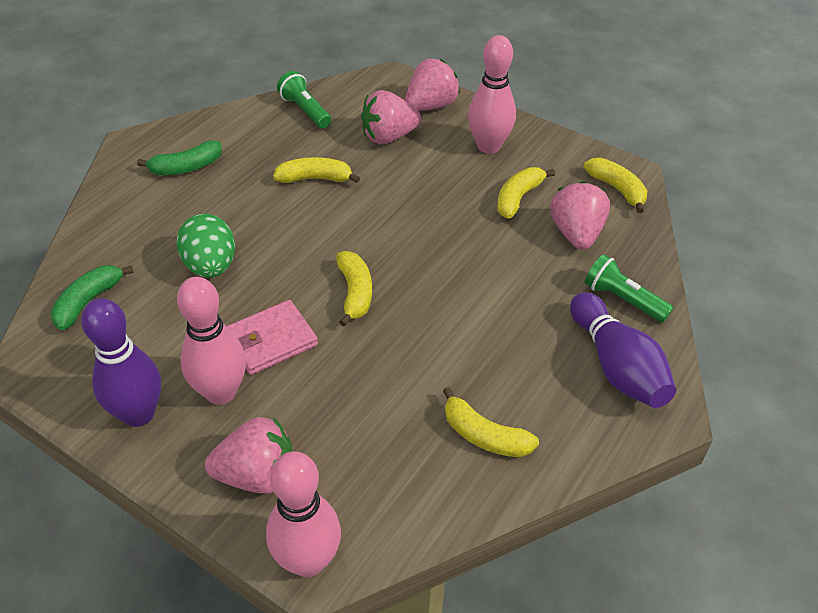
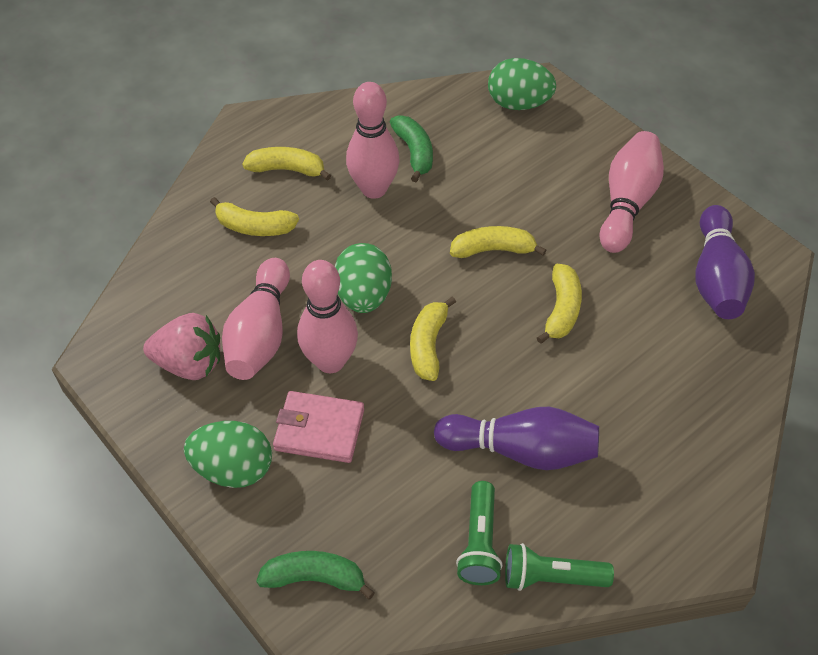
green egg: [176,214,235,278] = 1 -> [184,421,272,488] [335,243,392,313] [488,58,556,110] = 3
pink bowling pin: [177,277,246,405] [266,451,341,577] [468,35,516,154] = 3 -> [222,258,290,380] [297,260,358,373] [346,82,400,199] [599,131,664,253] = 4
pink strawberry: [205,417,292,494] [361,90,421,144] [405,59,460,111] [550,181,610,250] = 4 -> [143,313,220,380] = 1

